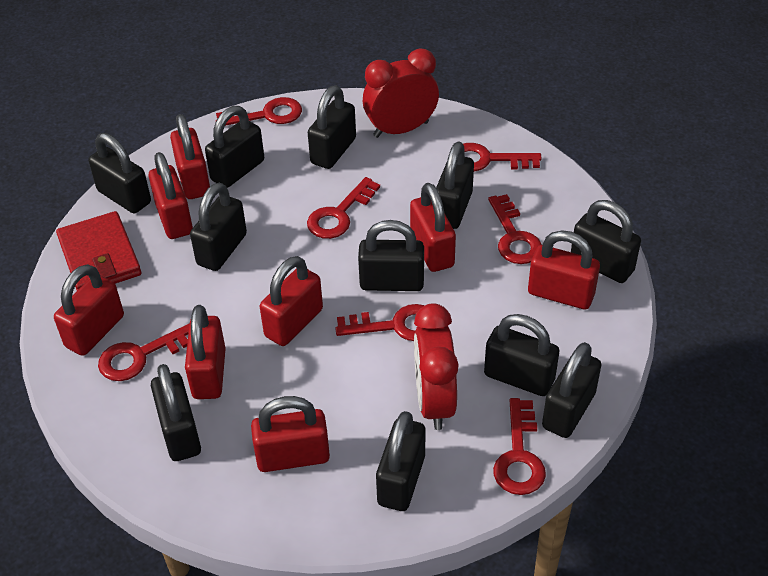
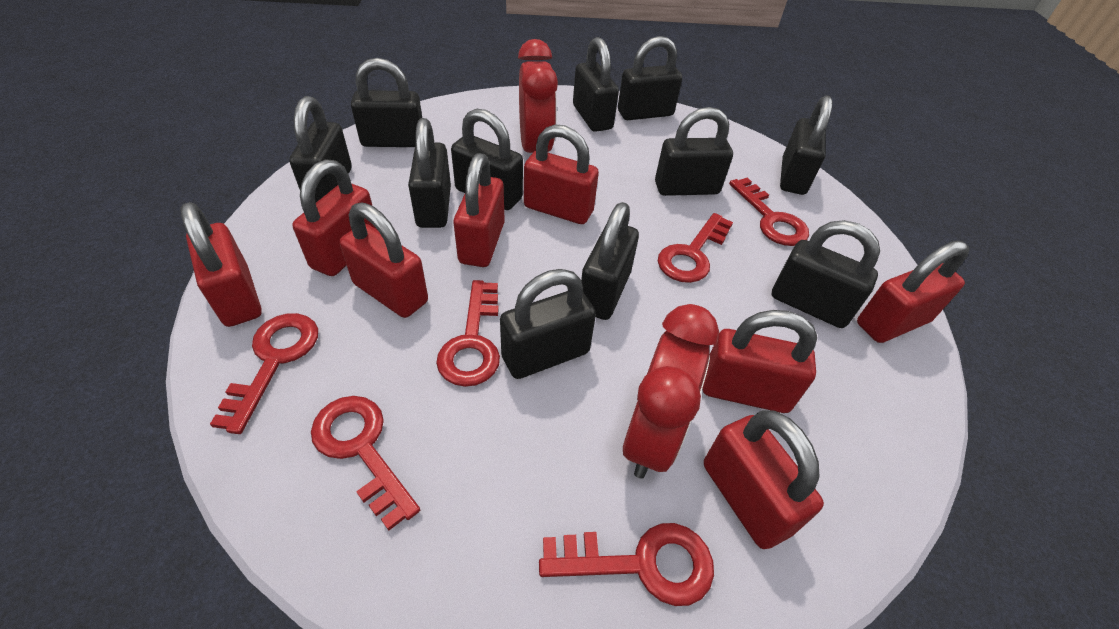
red key: [98,323,190,381] [216,97,302,126] [307,177,380,239] [335,304,425,341] [463,143,542,172] [488,194,542,264] [493,398,546,495] = 7 -> [210,313,318,434] [311,396,420,531] [436,280,500,387] [539,523,714,606] [658,213,733,283] [729,178,809,246] = 6
red wallet: [56,211,141,291] = 1 -> none = 0

